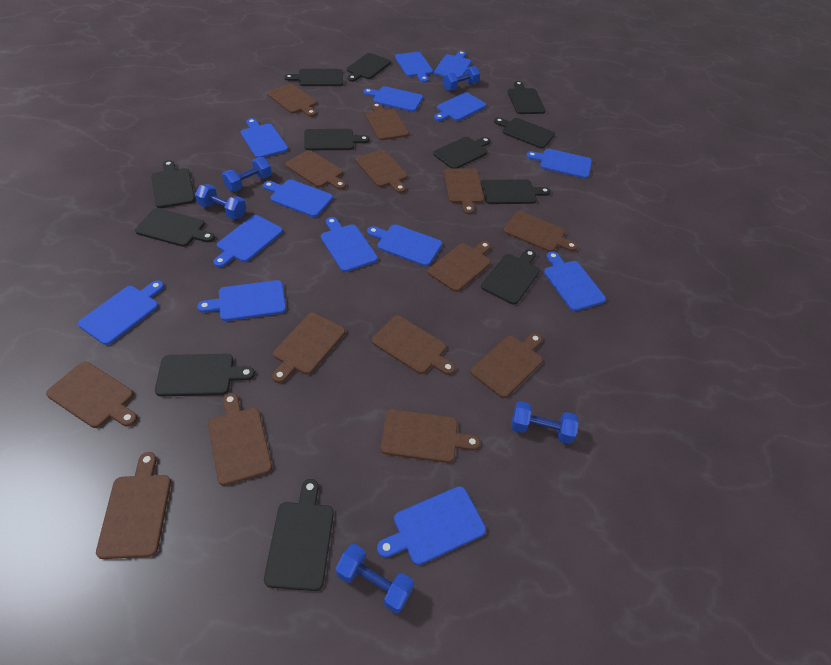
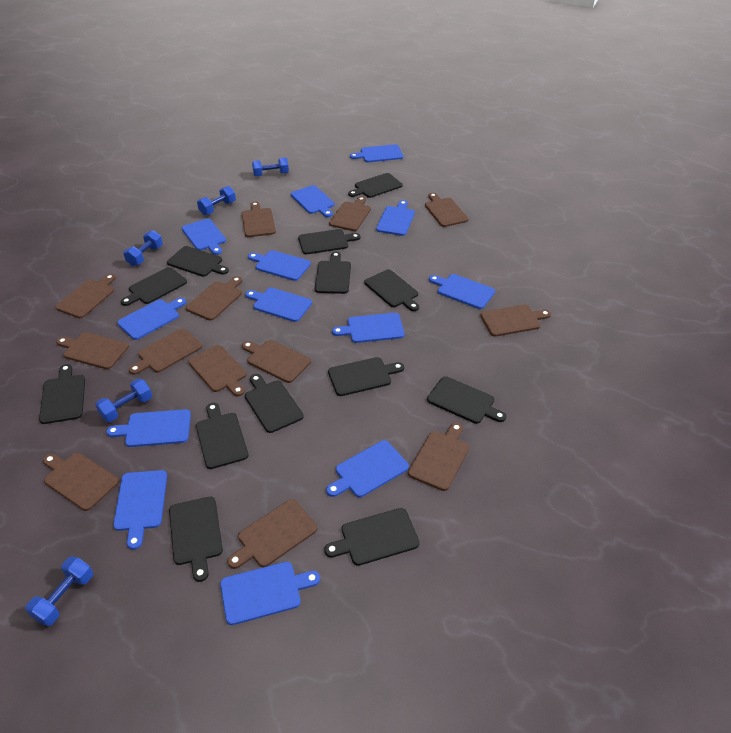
black cutting board: [135,208,215,247] [151,160,195,208] [155,354,255,396] [264,479,334,591] [284,69,343,86] [304,129,369,150] [347,53,391,82] [433,137,491,169] [481,180,550,204] [481,249,540,305] [494,117,555,149] [508,81,546,114] = 12 -> [39,364,85,424] [121,267,187,306] [167,246,229,277] [169,497,223,582] [196,403,249,469] [245,374,304,433] [298,229,360,254] [315,252,351,294] [324,508,420,566] [328,357,404,396] [348,173,402,198] [364,269,419,311] [427,376,506,424] = 13
blue cutting board: [78,281,164,345] [197,280,286,321] [213,215,283,267] [241,118,288,158] [263,180,333,217] [321,217,378,272] [363,86,423,112] [367,224,442,266] [377,486,486,565] [395,52,433,83] [434,51,471,77] [434,92,486,121] [526,149,592,179] [544,251,606,311] = 14 -> [106,409,191,447] [113,470,167,550] [117,298,186,340] [182,219,226,255] [220,562,320,625] [245,288,312,322] [248,250,311,281] [291,185,334,217] [326,440,409,497] [332,313,404,343] [350,144,403,162] [376,200,415,236] [429,274,495,309] = 13
brown cutting board: [46,362,137,428] [96,452,171,559] [208,393,272,486] [267,84,316,117] [272,313,345,383] [285,150,346,190] [356,150,408,193] [366,103,409,140] [372,315,455,375] [380,409,480,463] [427,241,491,292] [444,168,484,214] [471,333,543,398] [503,211,578,252] = 14 -> [43,453,119,511] [56,274,116,318] [56,332,129,369] [129,328,202,375] [186,276,242,320] [188,345,247,397] [227,499,318,569] [241,201,276,237] [242,340,311,383] [329,196,371,231] [408,422,469,491] [425,193,468,227] [480,304,551,337] = 13

